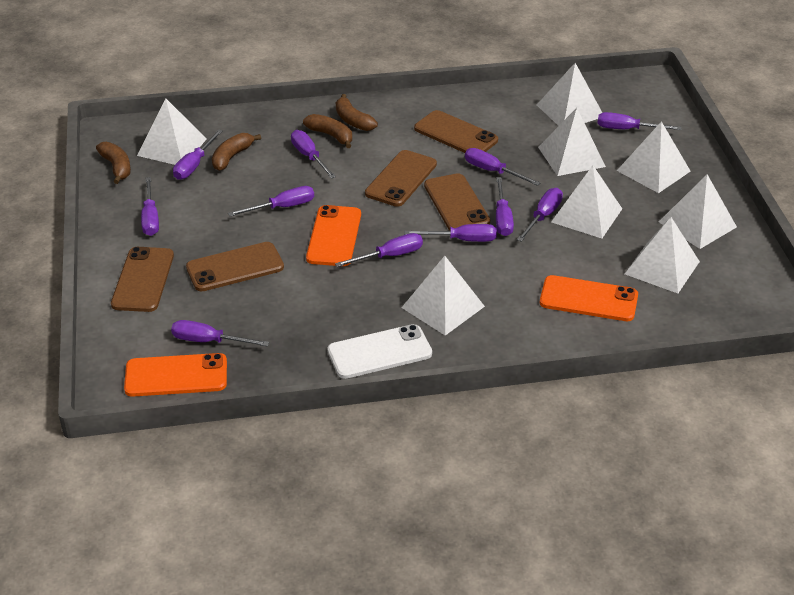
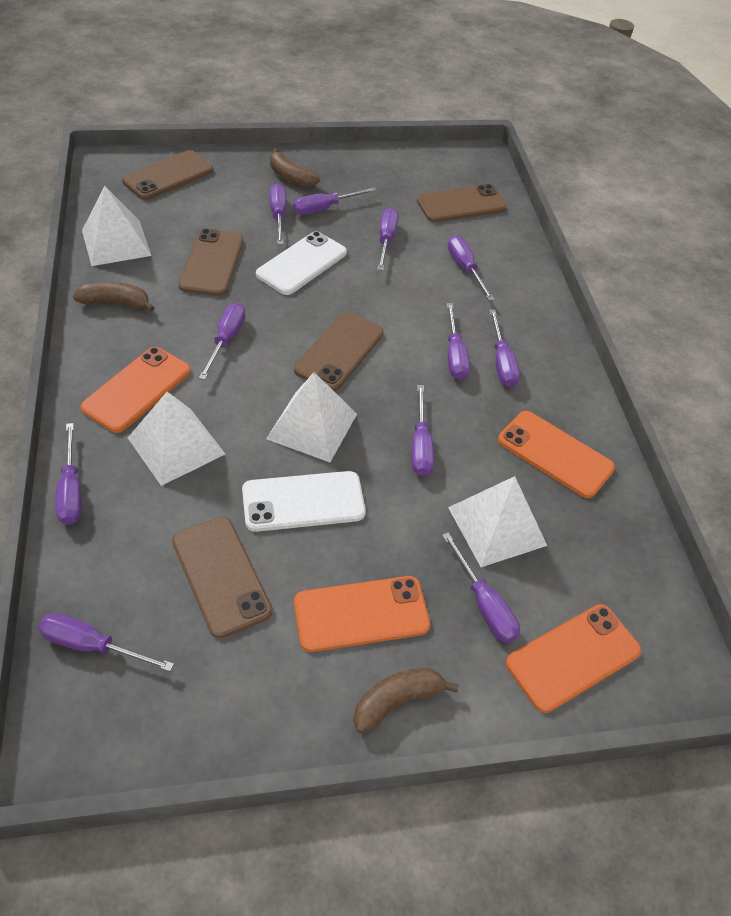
brown banana: [96,142,131,184] [212,133,261,171] [303,114,352,148] [336,94,378,131] = 4 -> [73,282,155,312] [270,148,320,187] [353,668,459,733] = 3
orange phone: [124,353,227,397] [306,205,361,266] [540,275,638,321] = 3 -> [80,347,191,433] [294,576,430,652] [498,411,615,498] [506,604,642,713] = 4
white phone: [328,324,432,379] = 1 -> [242,471,366,532] [256,231,347,295] = 2
white pyramid: [137,98,207,165] [402,256,485,336] [537,63,602,126] [538,108,606,176] [551,165,622,238] [617,121,691,193] [625,217,700,293] [659,174,737,249] = 8 -> [82,186,152,266] [128,392,225,486] [266,372,357,462] [448,476,547,567] = 4

